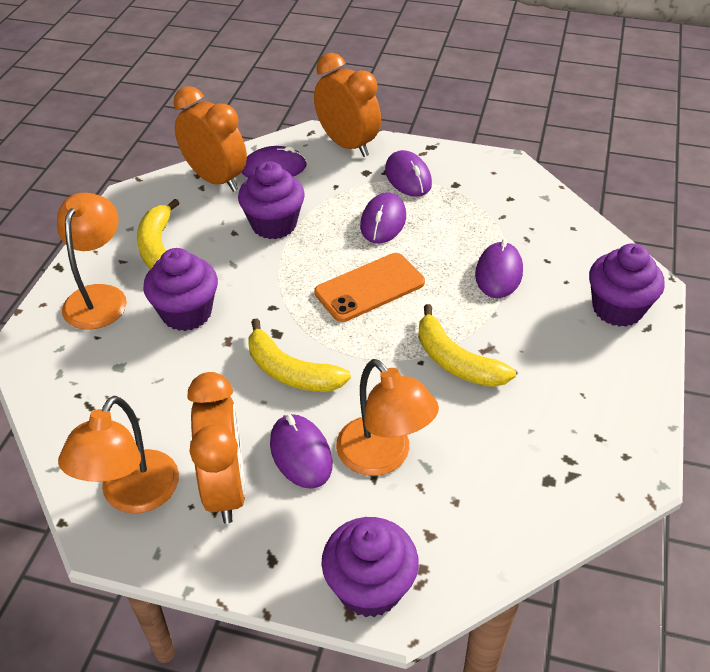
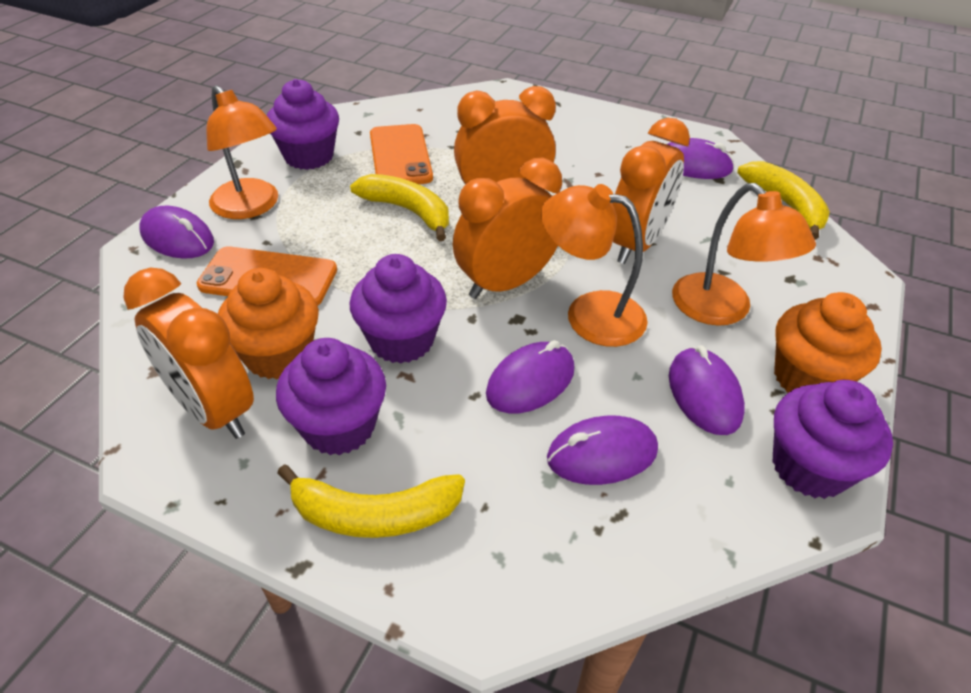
orange clock: [174,86,247,192] [187,372,246,524] [314,53,381,157] = 3 -> [123,268,254,439] [453,157,562,299] [454,86,556,184] [612,118,690,264] = 4
orange cupcake: none = 0 -> [218,268,319,379] [774,292,882,393] = 2
orange phone: [314,253,425,322] = 1 -> [197,246,337,305] [370,124,433,184] = 2

